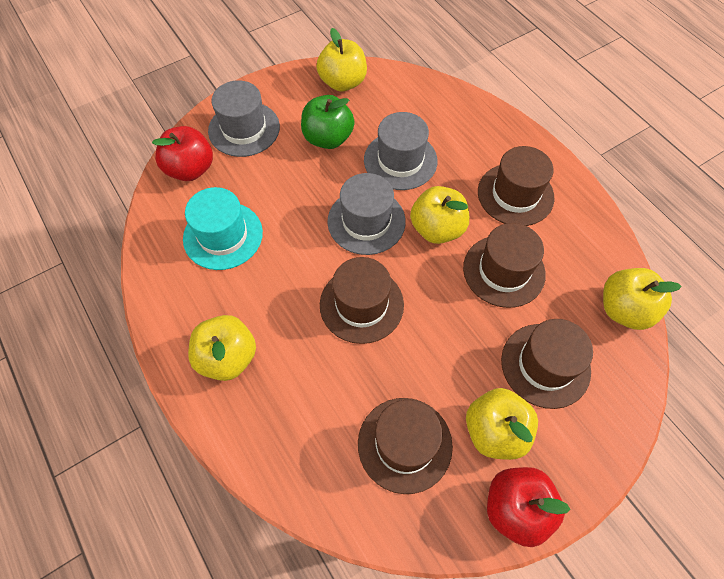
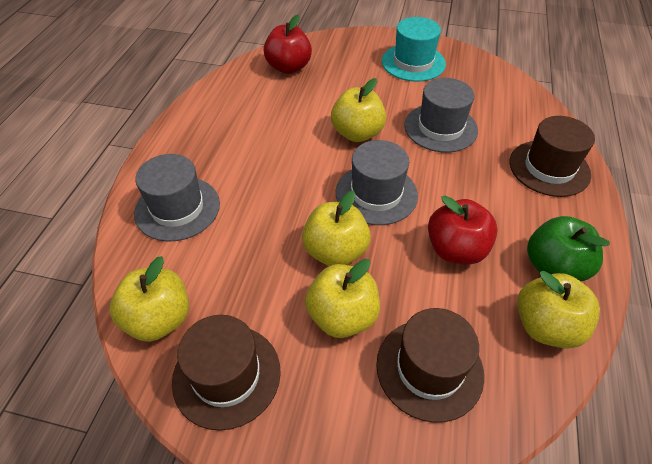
brown hat: [320,257,404,344] [358,398,453,494] [463,223,546,308] [478,146,555,226] [501,319,593,409] = 5 -> [172,315,281,431] [376,308,484,423] [509,116,595,197] = 3

